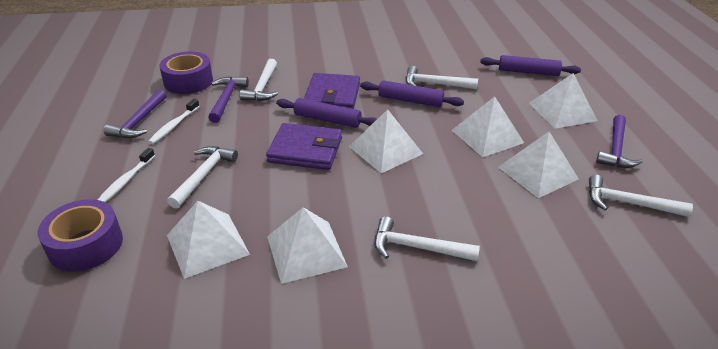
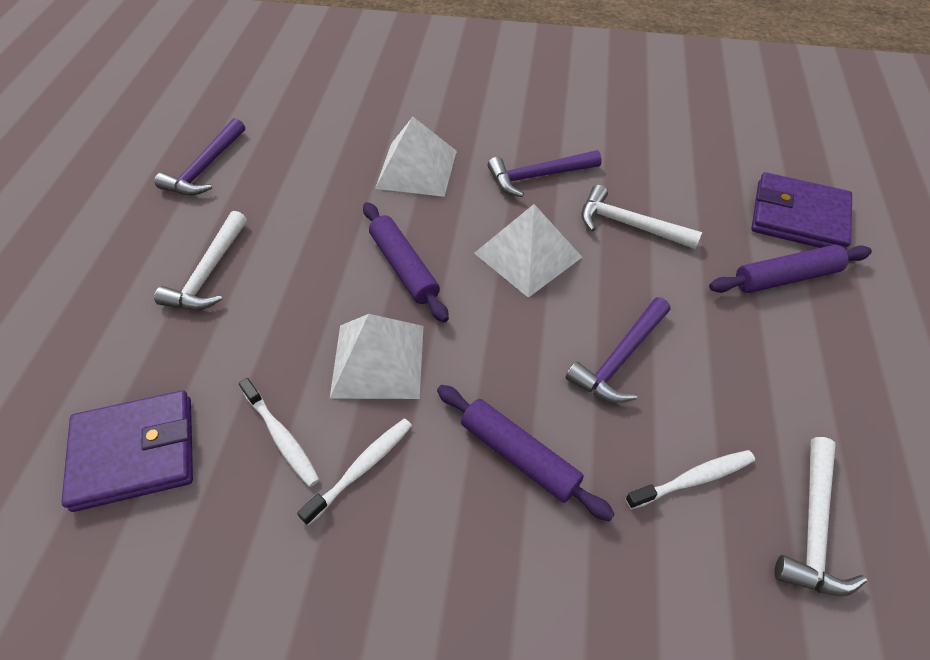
purple tape: [38,199,123,272] [159,52,213,94] = 2 -> none = 0
white hammer: [167,146,238,209] [240,59,278,101] [374,216,480,261] [406,66,478,89] [589,175,693,217] = 5 -> [154,211,247,310] [581,185,702,249] [774,437,867,596] = 3
white pyramid: [167,201,250,279] [267,207,348,284] [349,109,423,173] [452,96,524,157] [498,132,579,198] [529,73,598,129] = 6 -> [330,314,423,399] [375,117,457,197] [474,204,582,298] = 3
white toothbrush: [98,148,155,202] [148,99,200,144] = 2 -> [239,378,320,487] [297,418,412,526] [625,450,755,509] = 3

